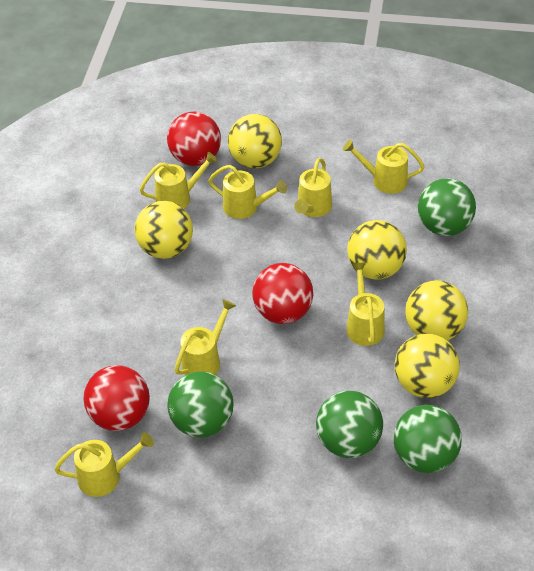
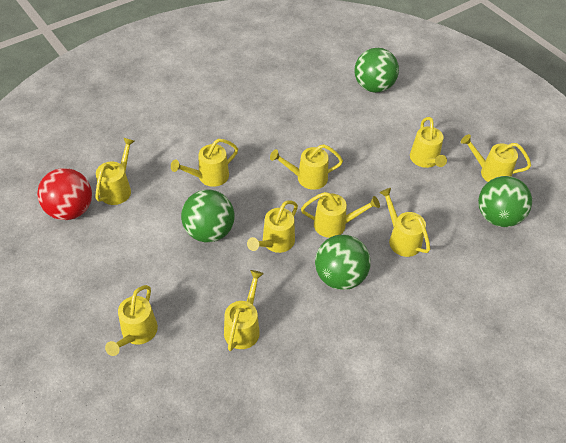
red ball: [84,365,150,431] [167,112,221,166] [252,263,313,324] = 3 -> [37,168,92,220] = 1
yellow ball: [135,201,193,259] [228,114,282,168] [347,220,407,280] [395,333,460,398] [405,280,468,341] = 5 -> none = 0
yellow watering can: [54,432,154,497] [140,152,218,209] [175,299,236,375] [208,165,287,219] [294,158,332,217] [343,140,425,194] [347,262,385,346] = 7 -> [95,137,135,205] [105,285,158,356] [171,139,238,187] [224,270,264,351] [247,200,298,253] [270,144,343,190] [301,192,380,238] [379,188,430,257] [410,117,447,168] [461,134,531,182] = 10

